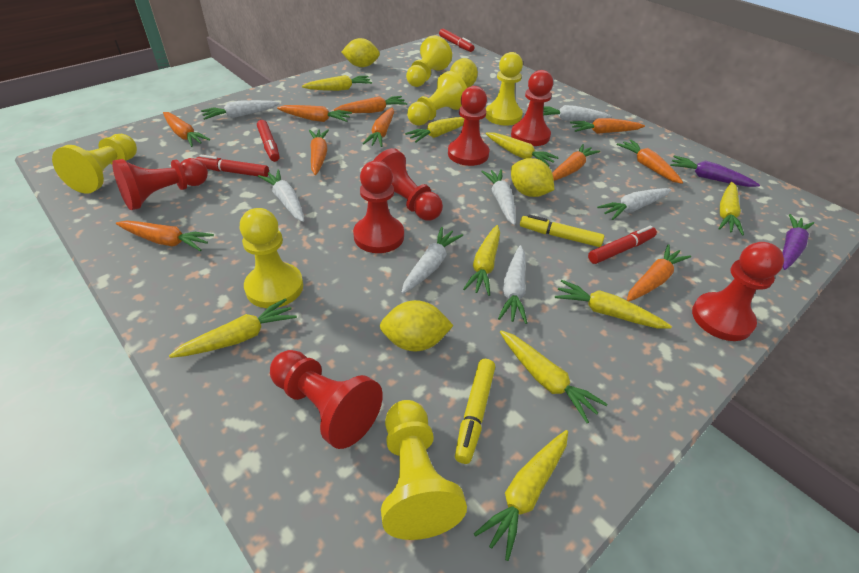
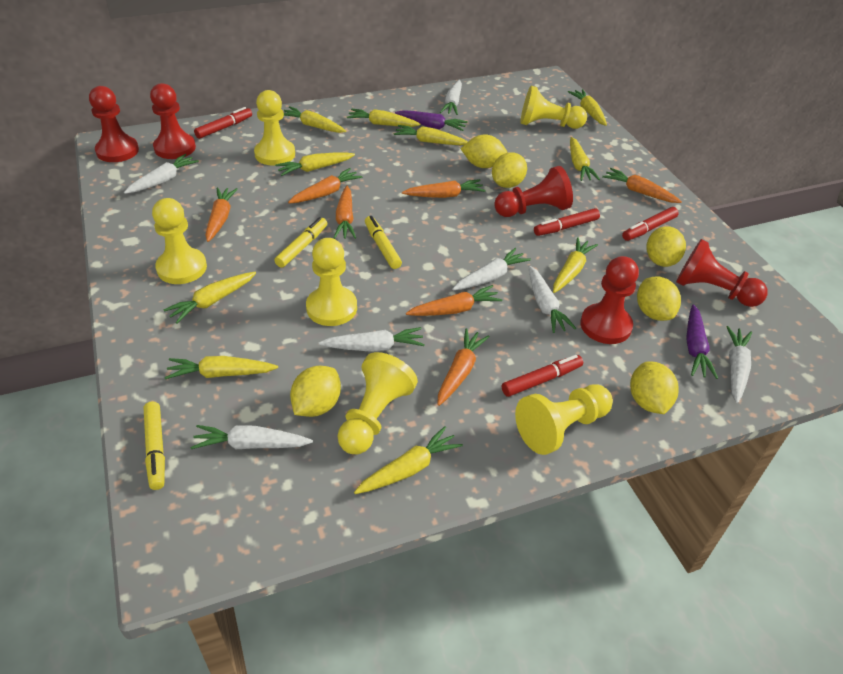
orange carrot: [116,221,214,251] [163,112,210,147] [277,105,352,122] [309,129,329,175] [334,96,407,113] [363,107,394,147] [552,144,600,181] [570,118,645,134] [616,140,683,184] [627,244,691,301] = 10 -> [205,187,238,242] [288,168,362,203] [334,186,356,239] [402,179,485,198] [406,285,502,316] [437,328,490,406] [602,168,682,203] = 7
red pawn: [112,158,208,210] [270,350,383,449] [353,161,404,253] [373,148,443,221] [448,86,490,166] [511,70,553,146] [692,242,784,341] = 7 -> [89,86,139,162] [150,83,196,159] [494,166,573,217] [580,256,639,344] [676,239,768,307] = 5
yellow carrot: [169,298,297,358] [302,75,372,91] [405,117,465,142] [463,225,500,296] [474,430,568,561] [485,132,559,167] [500,330,607,423] [555,280,672,328] [718,182,744,235] = 9 -> [164,272,256,323] [165,356,278,379] [275,152,355,176] [284,106,346,133] [347,109,420,127] [354,426,463,494] [393,125,468,145] [553,237,598,293] [568,89,607,126] [570,137,600,181] = 10
yellow lemon: [342,38,380,67] [380,300,454,352] [450,58,478,88] [511,158,554,197] = 4 -> [290,366,341,417] [460,135,507,168] [492,152,527,188] [630,361,679,414] [637,277,681,321] [646,226,686,267] = 6
yellow marker: [455,359,495,464] [520,214,604,247] = 2 -> [143,402,165,490] [274,217,327,268] [365,216,402,269] = 3

